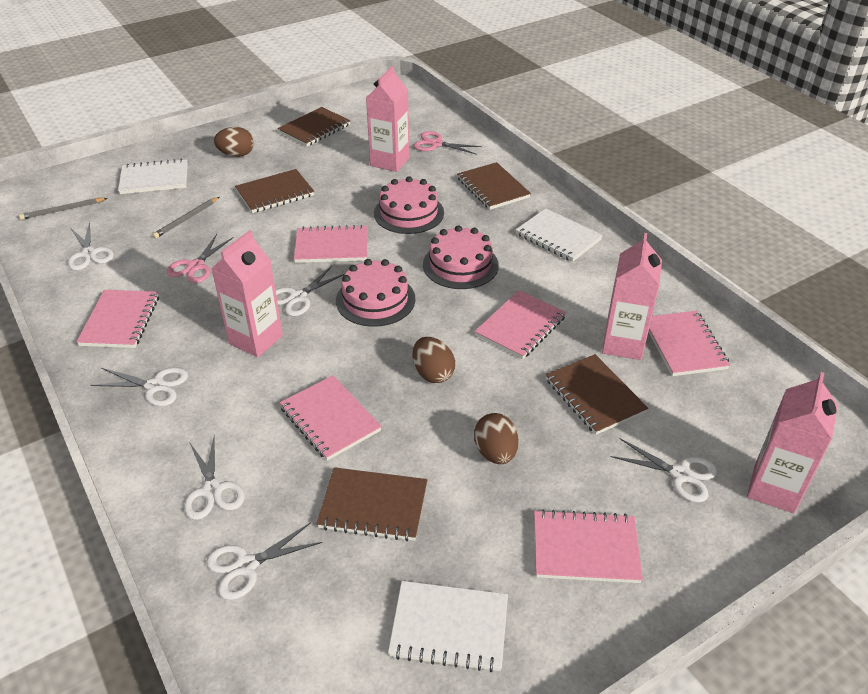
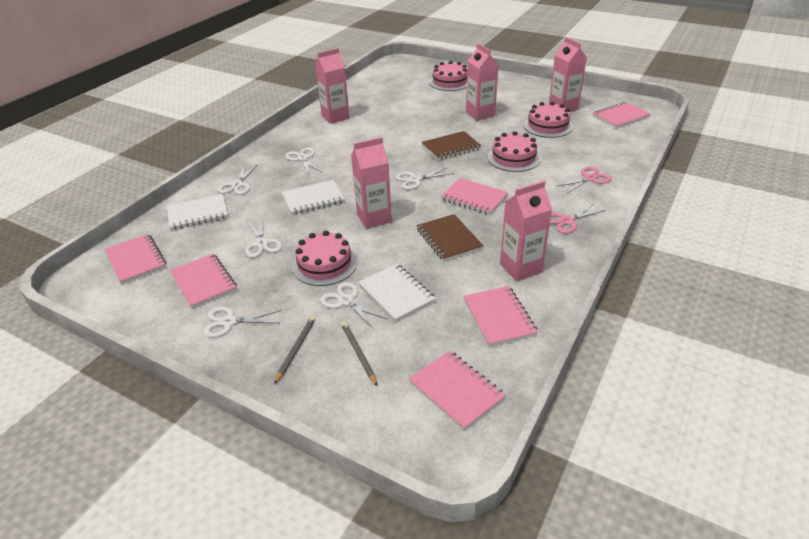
brown egg: [214,127,254,157] [412,337,455,383] [474,413,519,464] = 3 -> none = 0
brown notebook: [235,169,314,213] [278,107,351,146] [317,467,427,541] [457,162,531,210] [546,354,648,435] = 5 -> [417,214,483,261] [422,131,481,160] = 2
pink cake: [336,259,415,327] [374,176,444,234] [423,225,499,289] = 3 -> [292,231,357,286] [429,61,467,91] [488,131,541,172] [523,102,573,138] = 4
pink carton: [212,230,283,358] [366,66,410,172] [602,233,662,360] [747,372,838,513] = 4 -> [315,48,350,124] [351,137,392,229] [466,43,499,121] [500,181,552,281] [549,37,587,112] = 5

